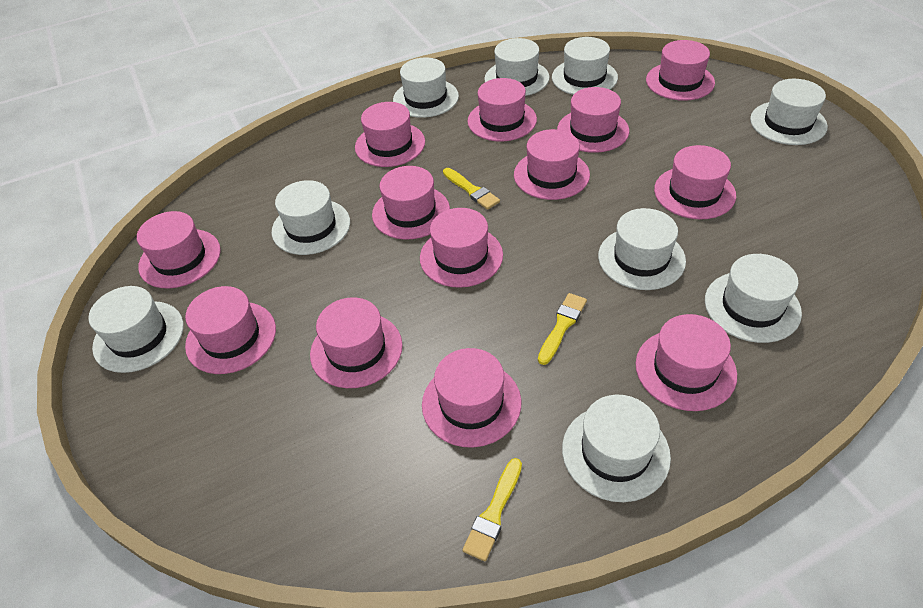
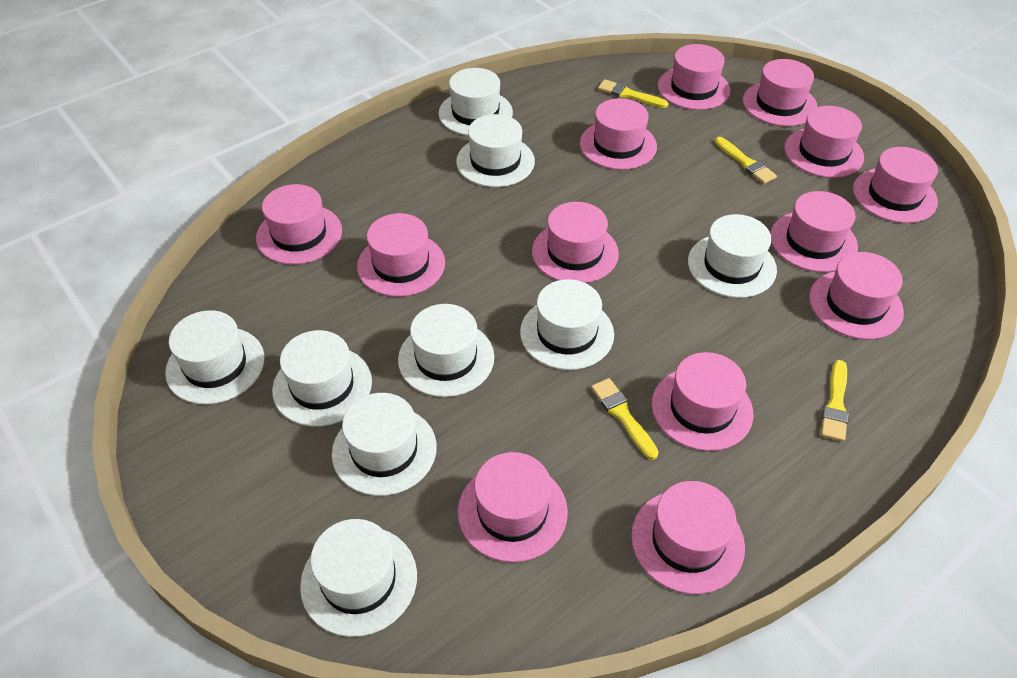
yellow brush: [443,168,500,210] [463,458,522,561] [538,293,587,365] = 3 -> [591,378,659,460] [598,79,669,108] [715,137,777,184] [821,360,849,442] = 4

